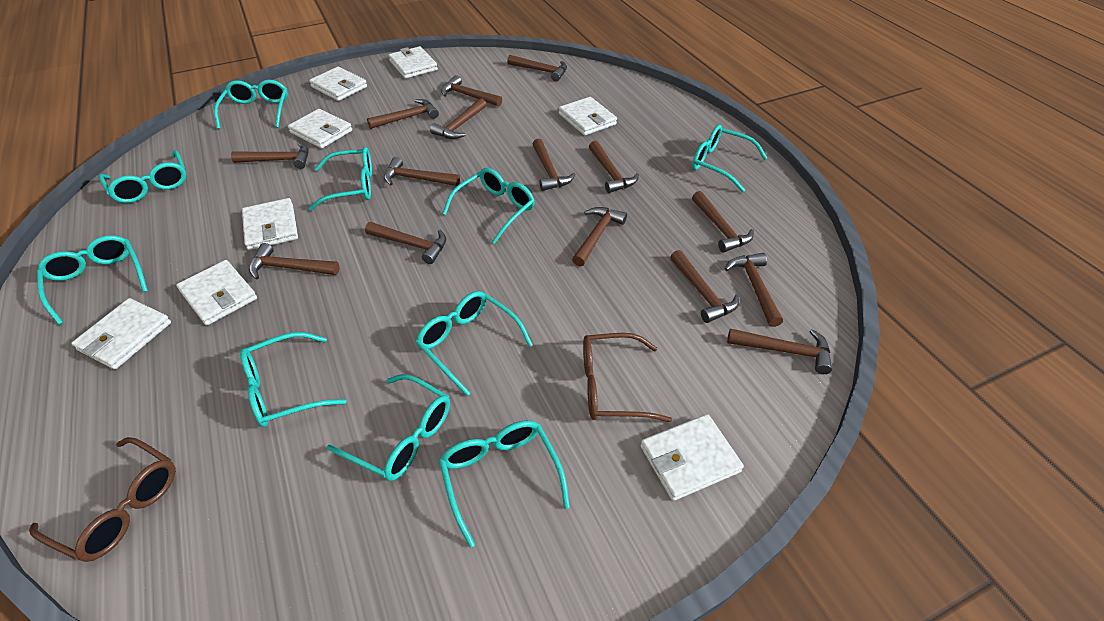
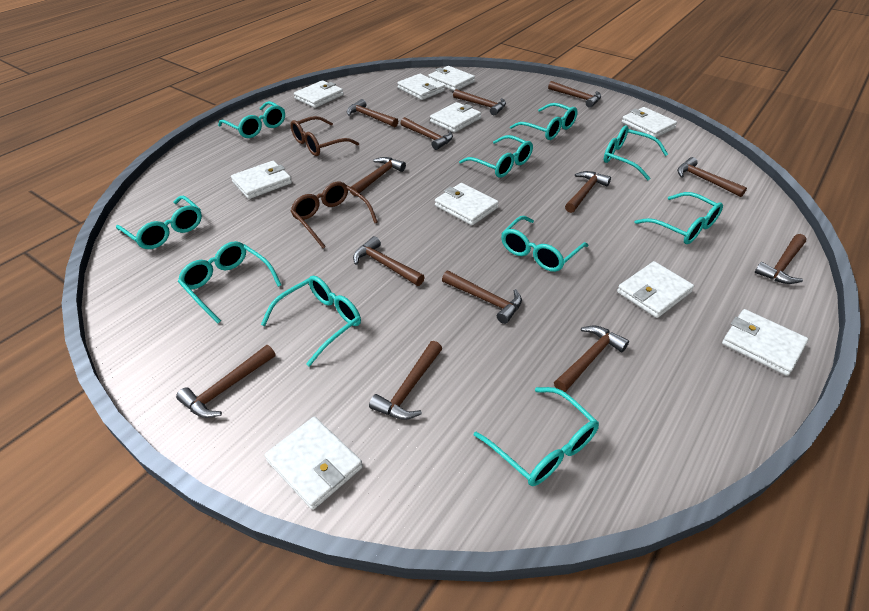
brown hammer: [231,143,309,169] [249,243,339,280] [365,222,446,264] [367,99,439,129] [384,157,460,186] [430,98,487,139] [441,75,502,106] [507,55,567,81] [532,139,576,191] [572,207,627,266] [589,141,639,193] [670,250,739,323] [692,191,754,253] [725,253,783,327] [727,328,832,374] = 15 -> [176,345,275,418] [347,99,398,127] [350,157,406,196] [353,236,425,286] [369,341,442,420] [400,117,453,150] [442,271,522,324] [453,89,506,115] [548,81,601,108] [554,326,629,392] [565,171,611,213] [677,157,747,197] [755,234,807,284] = 13
white wallet: [71,298,171,369] [176,260,257,325] [242,198,298,250] [288,109,352,148] [309,67,367,101] [389,46,438,79] [559,97,617,136] [640,414,744,501] = 8 -> [231,161,292,199] [265,417,363,510] [294,80,344,108] [397,74,445,100] [428,66,475,91] [430,102,481,133] [435,183,499,225] [617,261,694,318] [622,107,677,137] [722,309,808,376] = 10

